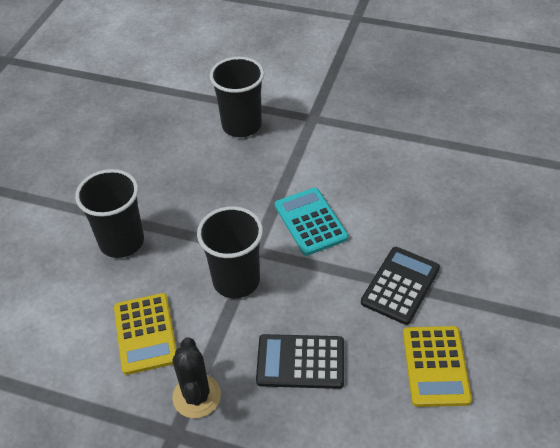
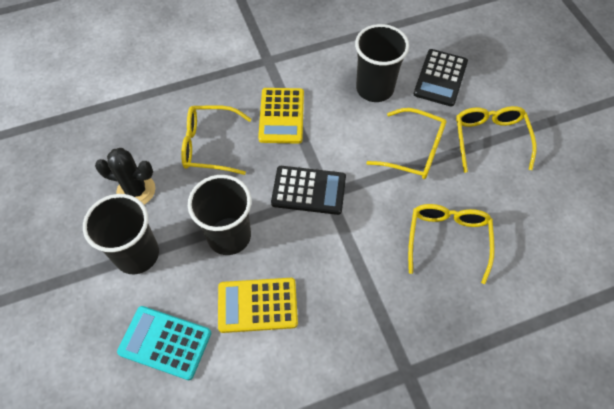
yellow glasses: none = 0 -> [181,105,252,175] [366,108,447,179] [408,204,495,284] [456,106,537,173] = 4

